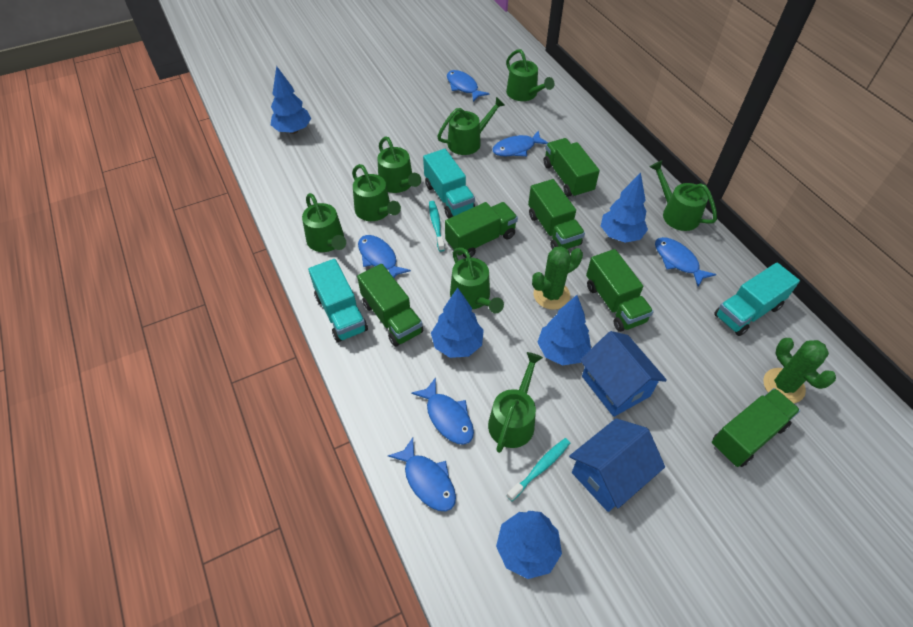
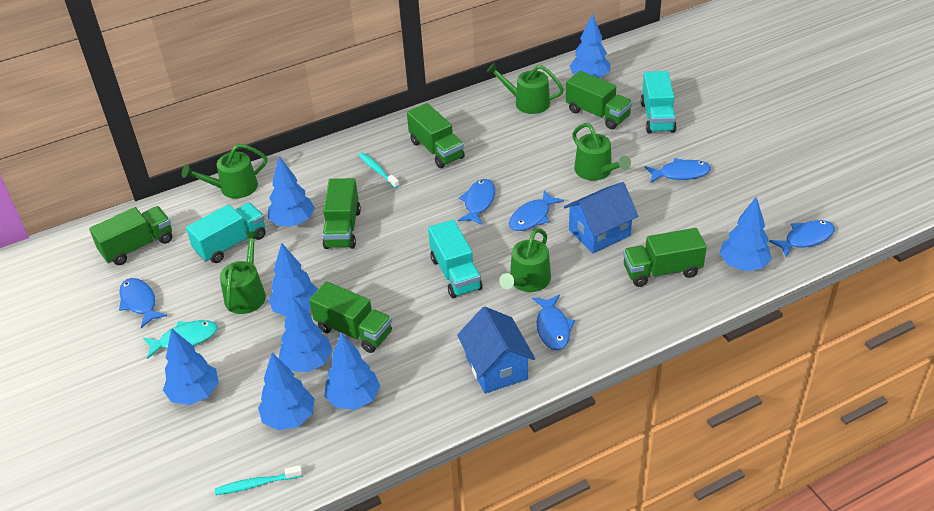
blue tree: [271,66,311,134] [431,288,484,358] [496,511,562,579] [537,295,591,366] [601,172,648,243] = 5 -> [163,328,219,405] [258,353,315,430] [268,156,315,226] [268,243,318,316] [279,296,333,372] [324,332,380,410] [569,13,611,78] [720,197,772,271] = 8
green cactus: [532,246,583,310] [763,338,836,403] = 2 -> none = 0
green watering can: [302,193,346,252] [352,164,401,221] [378,136,421,193] [437,97,505,155] [450,247,504,313] [488,352,543,453] [506,49,555,101] [650,160,717,231] = 8 -> [182,144,267,199] [220,231,266,314] [486,63,564,114] [499,228,551,292] [573,123,631,181] = 5
turquoise fish: none = 0 -> [143,320,218,359] = 1

